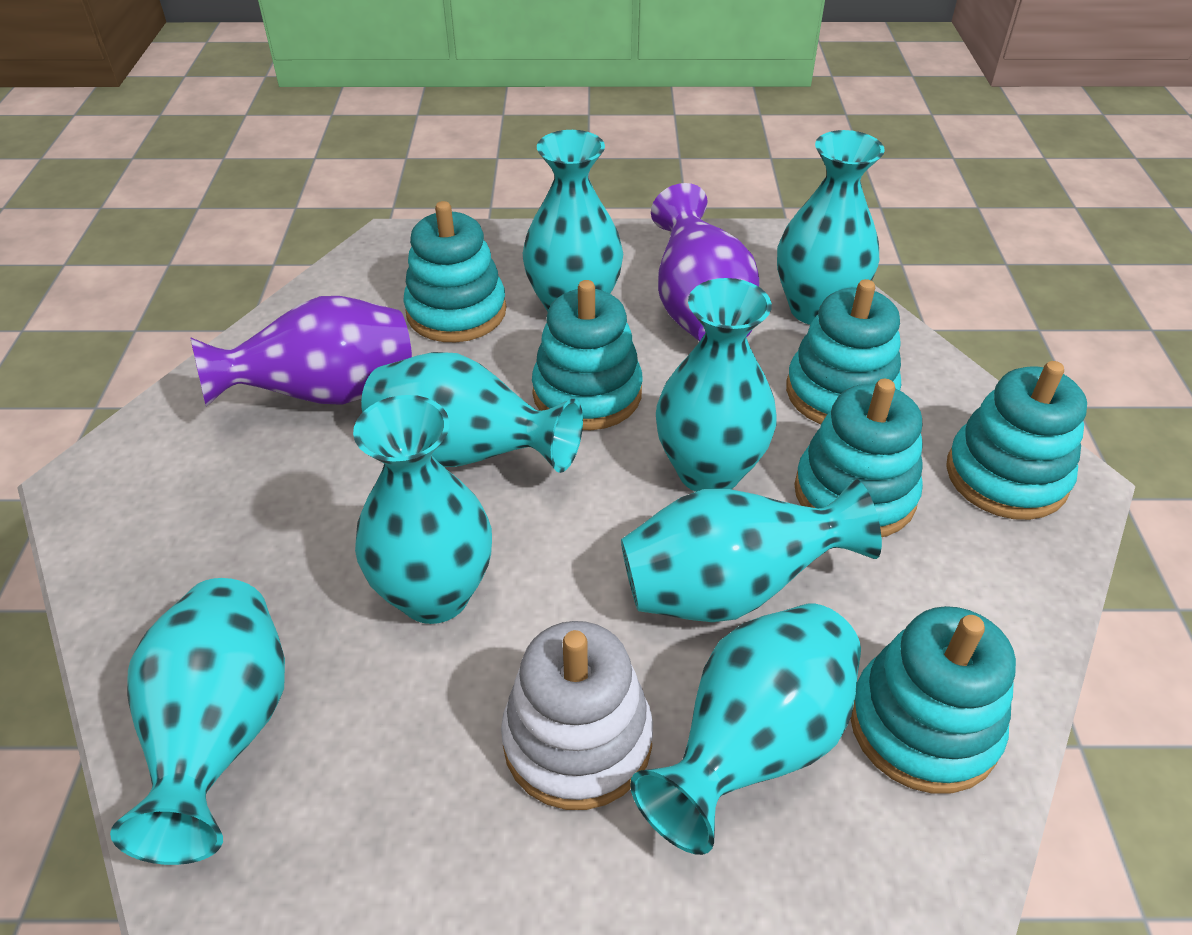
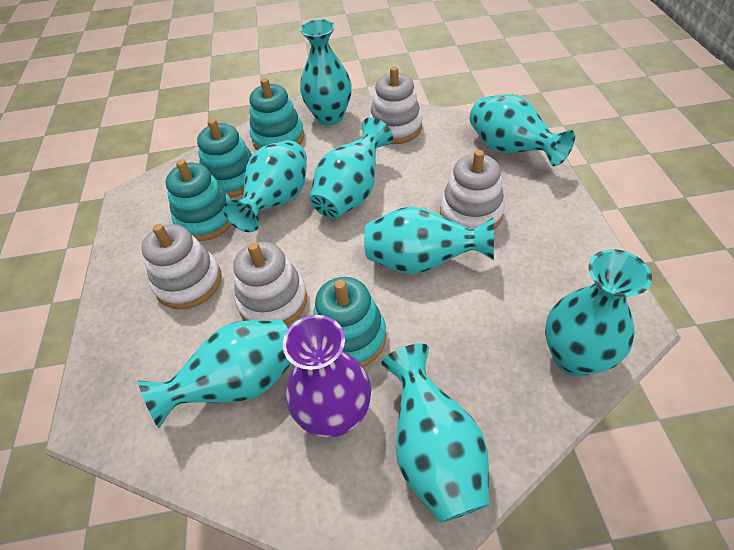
purple vase: [190,296,412,407] [651,183,759,342] = 2 -> [283,315,371,438] = 1
turquoise stacking toy: [403,201,506,342] [532,280,643,430] [786,279,901,424] [794,379,923,537] [850,606,1016,793] [946,361,1087,520] = 6 -> [166,159,232,241] [197,119,252,198] [249,78,304,150] [313,277,386,367] = 4
white stacking toy: [501,621,653,810] = 1 -> [142,224,222,309] [233,242,307,326] [369,66,422,144] [440,150,505,230] = 4

